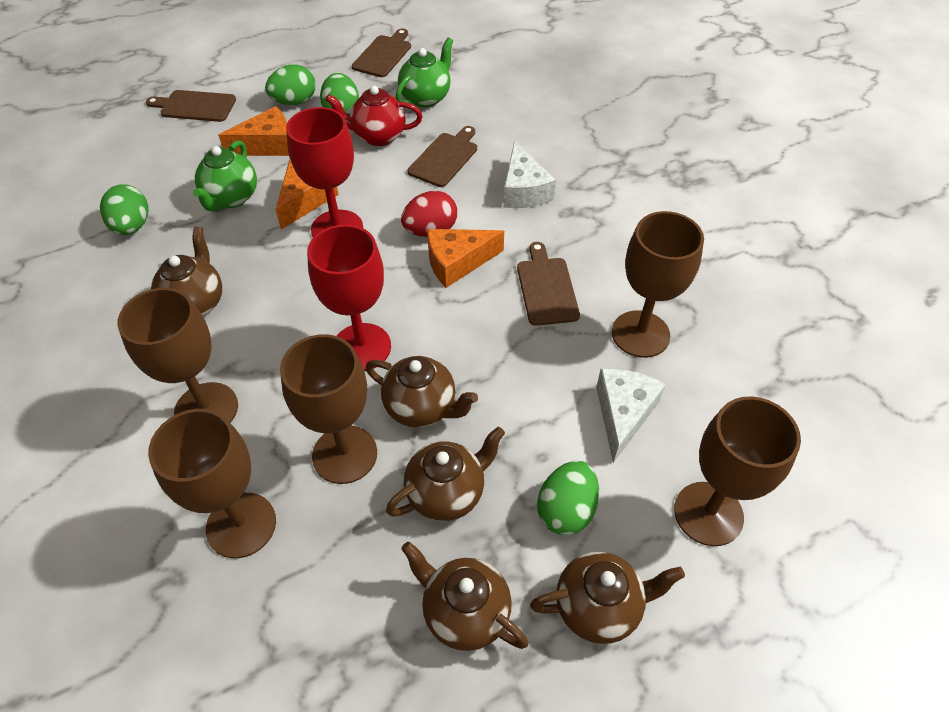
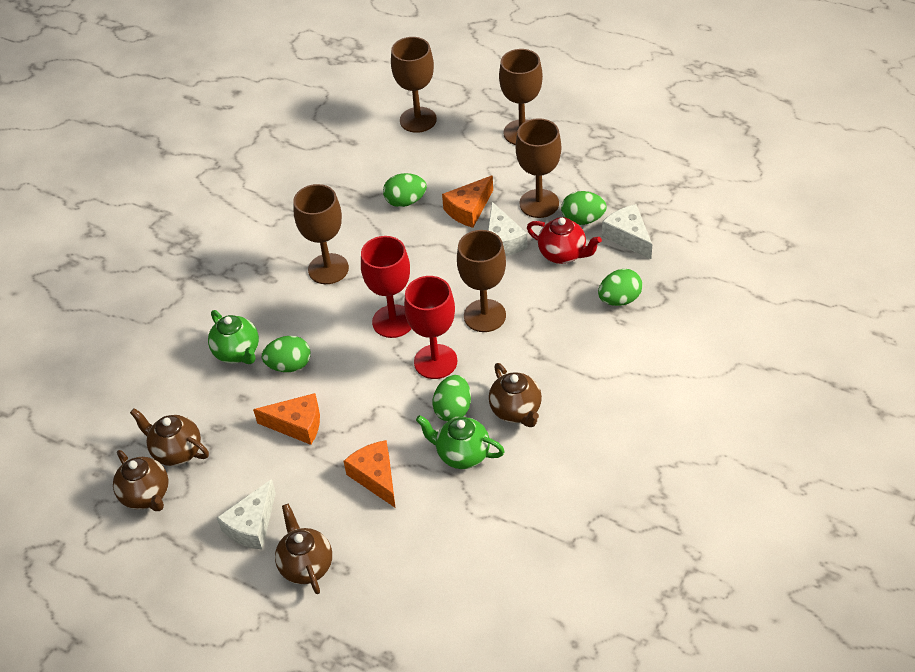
brown cutting board: [146,90,236,122] [352,29,411,77] [408,126,477,187] [517,242,580,326] = 4 -> none = 0
brown teapot: [151,227,222,316] [365,356,478,428] [386,426,505,521] [401,542,528,651] [530,552,685,644] = 5 -> [113,450,169,511] [130,408,209,466] [275,504,332,594] [489,363,542,427] = 4
green egg: [100,184,148,235] [265,64,316,105] [320,73,359,115] [537,461,599,535] = 4 -> [262,336,311,372] [383,173,427,207] [433,375,471,422] [561,191,607,225] [598,269,643,306] = 5
red egg: [401,191,458,237] = 1 -> none = 0
white cheese: [503,141,556,208] [596,369,666,463] = 2 -> [217,479,276,550] [488,202,528,256] [602,204,652,259] = 3

